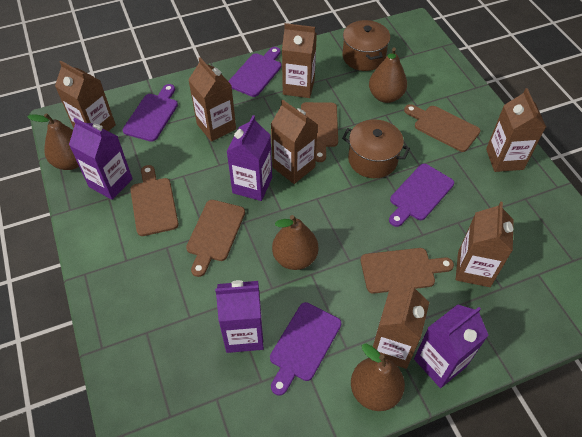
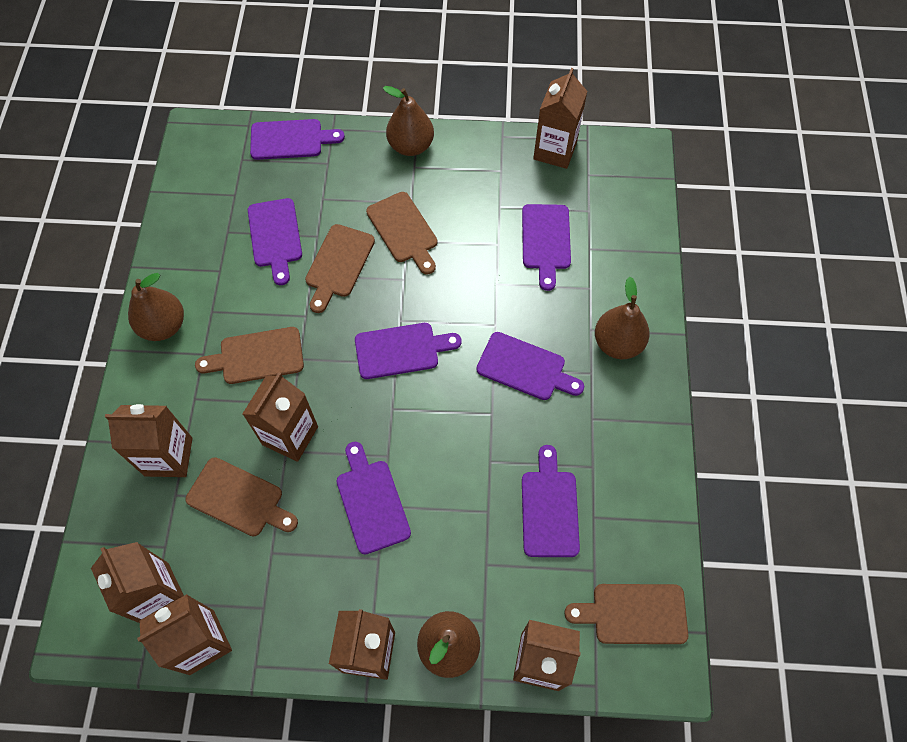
brown pot: [342,20,390,71] [342,119,410,178] = 2 -> none = 0
purple carton: [69,118,133,200] [215,280,264,353] [227,115,272,201] [414,305,489,388] = 4 -> none = 0
purple cutting board: [122,84,178,142] [228,47,281,97] [270,302,341,396] [389,164,454,227] = 4 -> [248,198,302,285] [250,119,345,160] [337,442,411,554] [355,323,461,379] [476,332,584,400] [522,204,571,291] [522,445,580,557] = 7

